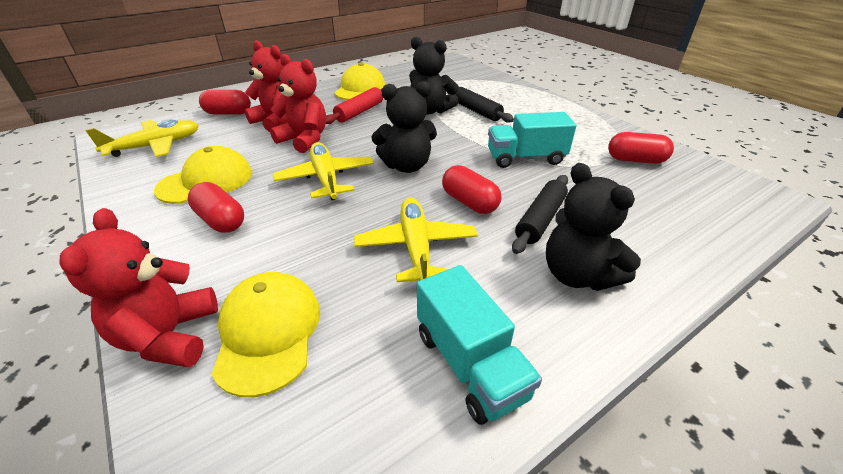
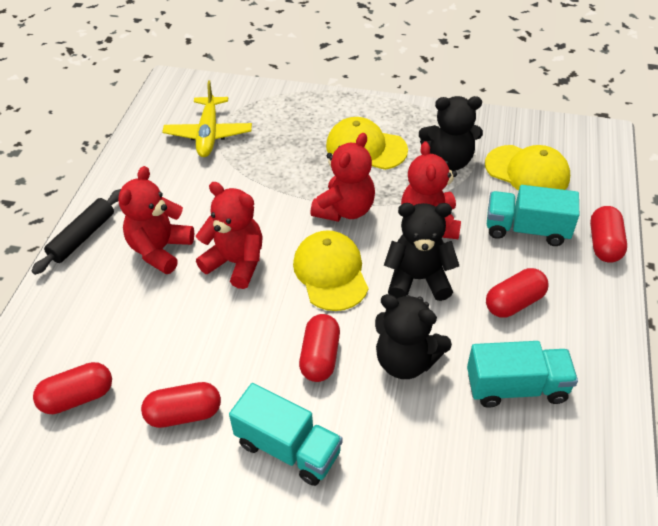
black rolling pin: [446,87,514,123] [512,175,568,254] = 2 -> [32,189,121,275] = 1
red capsule: [188,182,244,233] [199,90,251,115] [442,165,501,214] [608,132,674,164] = 4 -> [33,362,112,414] [141,382,221,428] [299,314,340,382] [486,268,548,318] [590,206,627,263] = 5
red rolling pin: [326,87,383,124] = 1 -> none = 0
red teddy bear: [59,208,218,367] [244,40,289,132] [270,54,326,153] = 3 -> [118,166,194,274] [196,182,263,289] [310,133,375,222] [401,141,461,239] = 4
turquoise truck: [417,265,542,425] [488,112,576,168] = 2 -> [229,383,342,486] [467,341,578,408] [487,185,579,246] = 3
yellow plane: [85,119,199,157] [273,142,374,200] [354,198,478,282] = 3 -> [162,81,252,157] = 1

